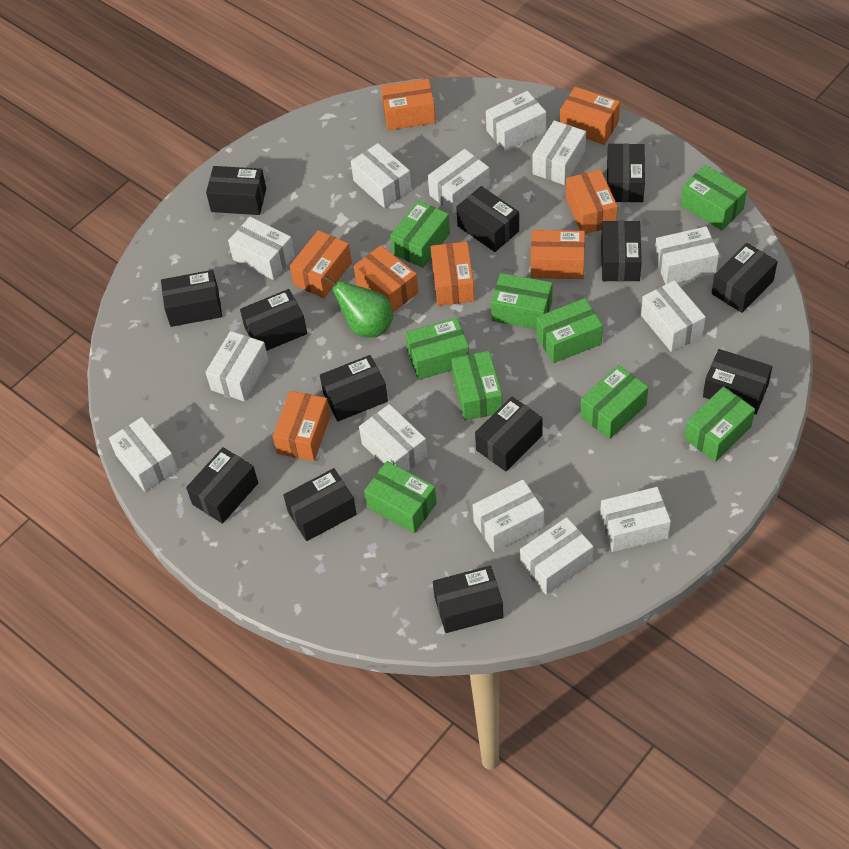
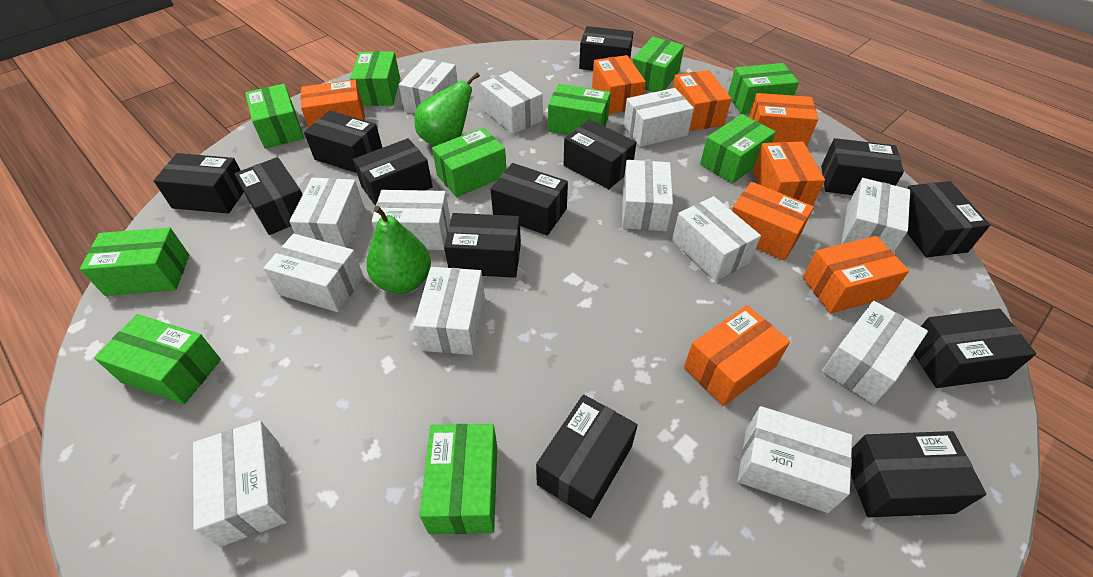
green box: [364,461,437,533] [390,201,450,268] [405,318,469,380] [451,351,502,421] [491,273,553,329] [537,298,603,363] [580,365,648,439] [681,165,747,230] [684,386,755,462] = 9 -> [80,228,189,296] [94,314,221,404] [245,84,304,148] [350,51,400,106] [420,424,497,534] [432,128,507,197] [548,84,611,135] [632,37,684,92] [700,114,776,183] [728,63,799,114] = 10
green pear: [323,275,393,337] = 1 -> [366,206,431,293] [414,72,480,146] = 2

